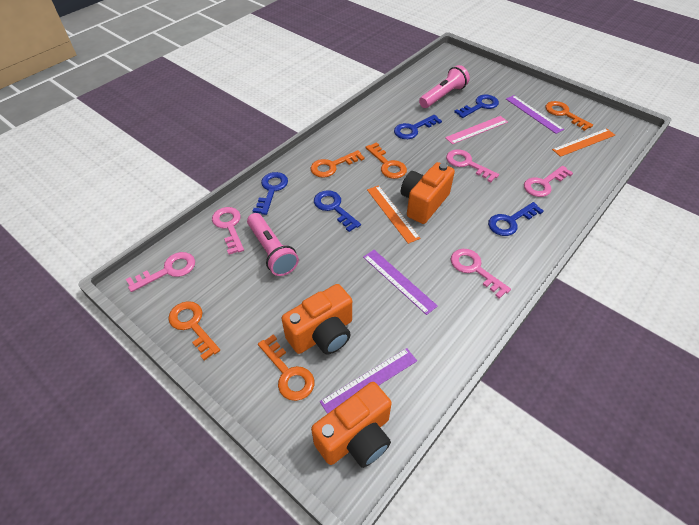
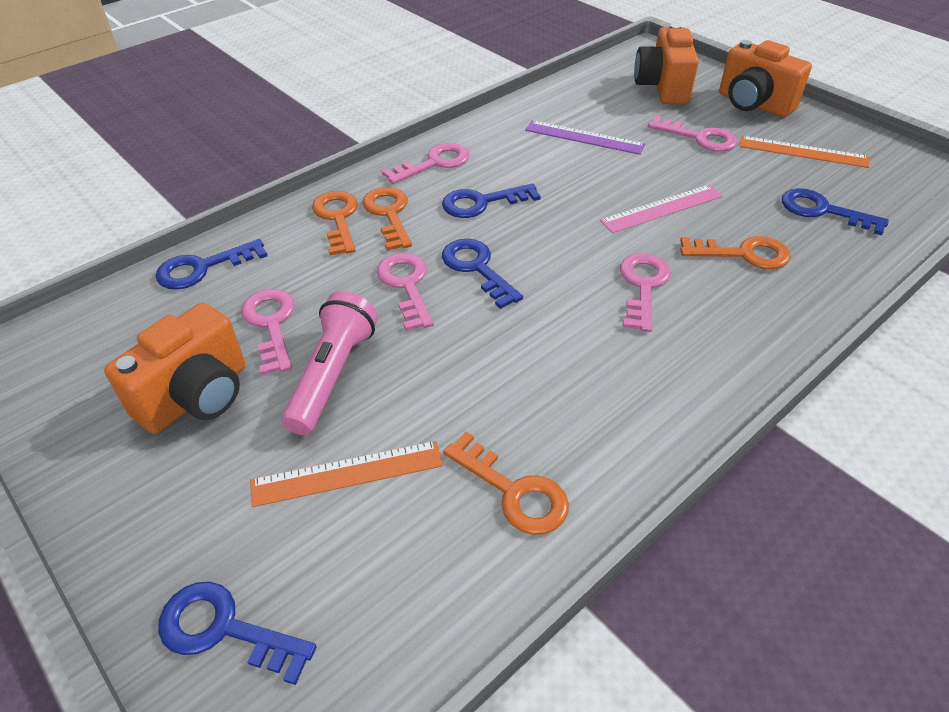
orange key: [168,301,220,361] [258,334,314,401] [311,150,365,178] [365,142,407,179] [545,101,593,131] = 5 -> [312,191,358,256] [362,187,412,251] [443,432,569,535] [680,236,791,269] = 4
pink flashlight: [247,213,299,276] [419,65,470,108] = 2 -> [281,291,378,435] = 1
purple ruler: [320,348,417,414] [363,250,438,315] [506,95,564,134] = 3 -> [525,120,646,155] = 1

